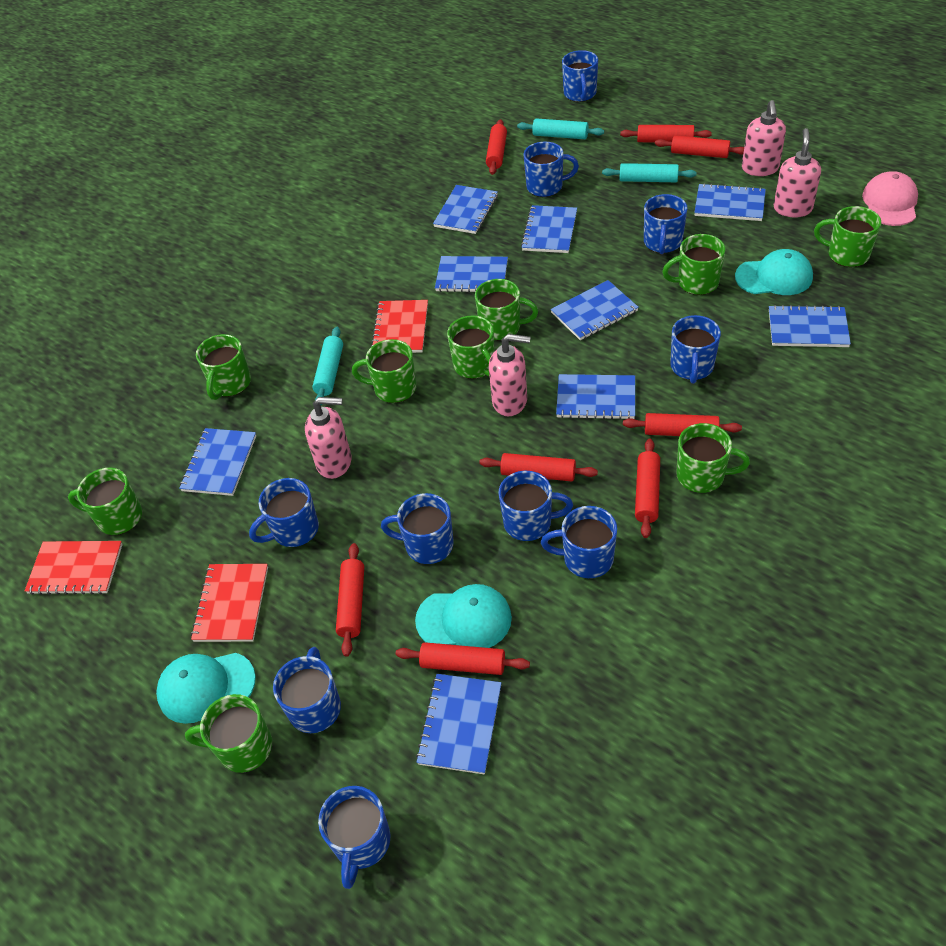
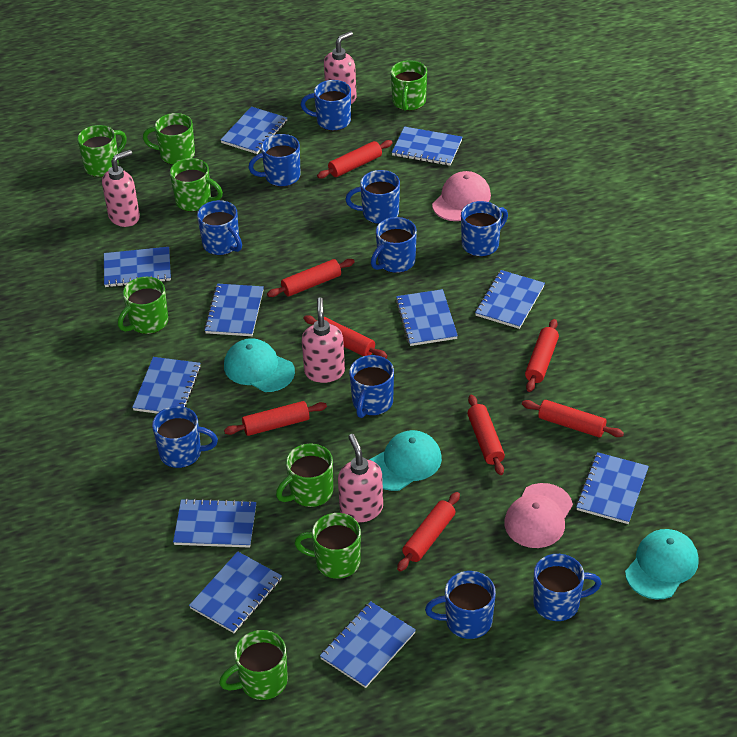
blue notebook: [179,428,256,496] [416,674,501,775] [433,185,498,234] [435,256,508,292] [521,205,577,253] [551,280,639,340] [556,374,635,420] [694,183,766,221] [769,305,851,347] = 9 -> [104,247,171,287] [132,357,201,414] [173,498,256,548] [189,551,282,633] [204,284,264,336] [221,106,287,154] [320,601,416,688] [392,126,462,166] [396,289,458,346] [475,270,545,329] [576,452,649,524] = 11
green mug: [68,468,142,535] [185,694,272,773] [196,334,251,400] [352,339,416,403] [447,315,494,379] [475,279,538,340] [662,234,725,295] [677,423,750,493] [814,206,881,267] = 9 -> [77,125,127,177] [118,277,168,334] [143,113,195,165] [170,158,223,212] [219,630,288,700] [276,443,333,507] [294,513,361,579] [390,60,427,111] = 8
pink cap: [862,171,918,226] = 1 -> [432,171,491,221] [504,483,573,548] = 2
red notebook: [25,541,123,595] [191,564,268,642] [371,300,428,353] = 3 -> none = 0
turquoise rolling pin: [312,327,343,405] [517,118,604,139] [602,163,697,182] = 3 -> none = 0

